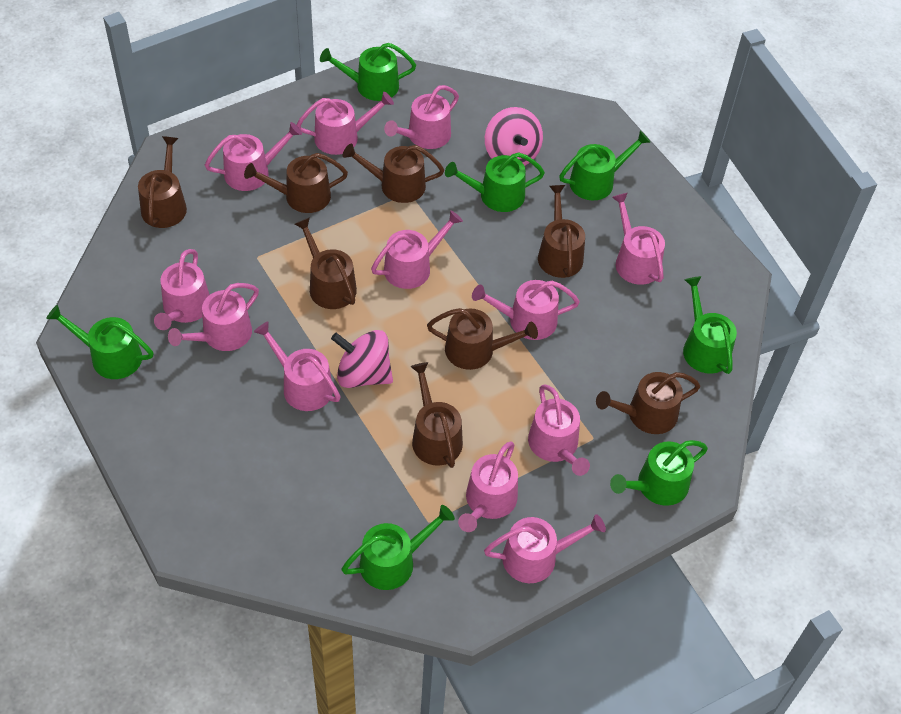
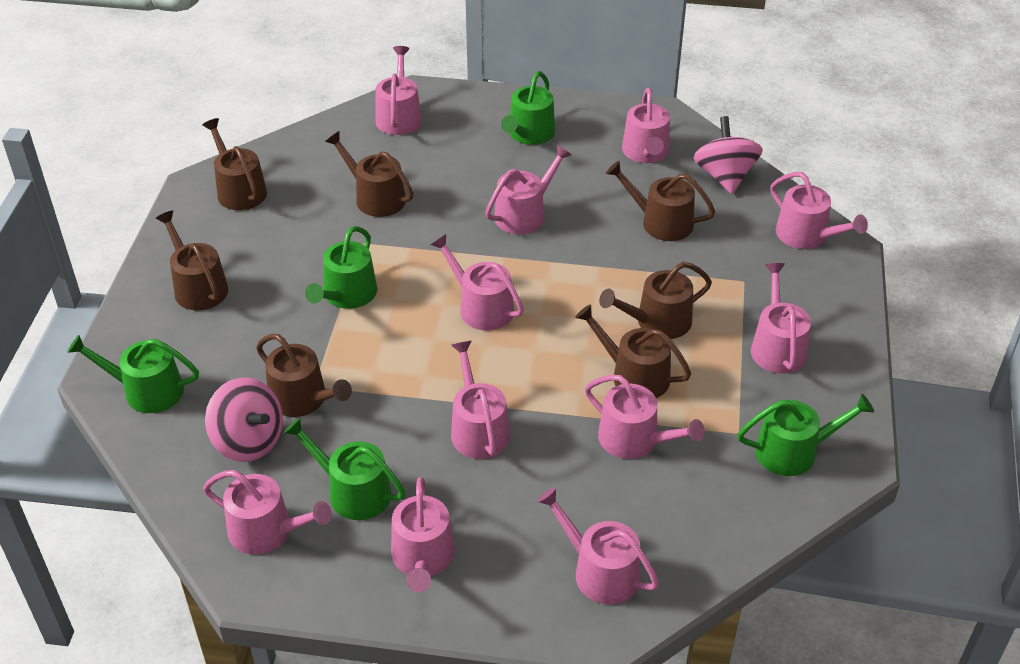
brown watering can: [138,136,187,228] [244,153,348,213] [295,217,357,309] [343,143,444,203] [411,362,463,468] [427,308,538,370] [538,185,585,278] [596,372,700,434] = 8 -> [156,210,228,310] [202,118,267,210] [256,334,352,417] [325,131,413,217] [575,304,691,398] [599,262,712,339] [606,161,715,241] = 7
green watering can: [46,305,154,379] [320,43,416,101] [341,505,455,590] [445,152,545,212] [559,131,651,200] [610,440,708,506] [683,276,737,374] = 7 -> [67,335,199,413] [284,417,405,520] [305,226,377,309] [501,71,555,145] [738,394,874,476] = 5
pink watering can: [154,249,210,330] [168,283,259,351] [205,122,302,191] [254,321,341,411] [296,92,394,155] [371,210,463,289] [384,85,459,149] [458,441,518,532] [472,280,580,340] [484,514,606,583] [528,384,590,476] [612,193,665,285] = 12 -> [203,470,332,554] [376,46,422,135] [391,477,455,592] [430,234,524,331] [451,341,510,459] [485,145,572,234] [537,487,659,604] [585,375,705,459] [622,88,670,163] [751,263,811,374] [771,172,868,249] = 11

